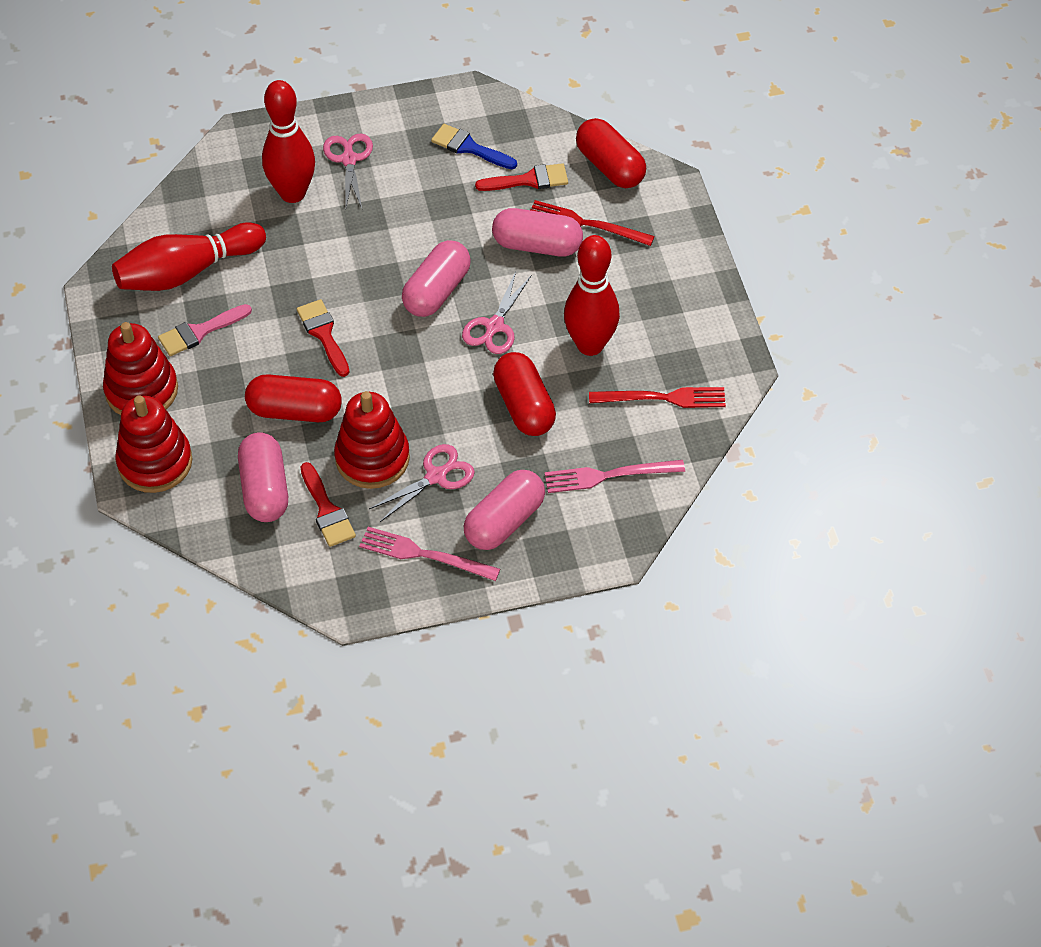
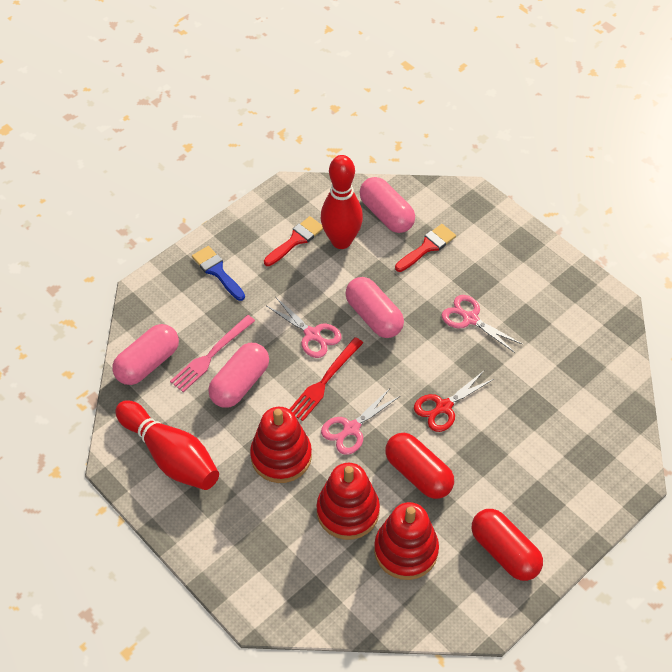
pink brush: [158,304,252,356] = 1 -> none = 0
pink fork: [359,527,500,581] [545,460,685,493] = 2 -> [170,315,255,392] = 1
red bowling pin: [112,222,266,291] [262,80,315,203] [564,235,620,356] = 3 -> [115,400,219,490] [321,155,363,249] = 2
red brush: [297,299,350,377] [300,462,356,547] [475,163,568,191] = 3 -> [264,216,323,266] [395,224,456,272] = 2
red capsule: [245,374,342,422] [493,352,556,436] [576,118,646,188] = 3 -> [385,433,454,499] [472,509,543,581] = 2
red fork: [530,200,655,246] [589,387,726,408] = 2 -> [289,337,363,421] = 1
red scissors: none = 0 -> [414,370,494,432] = 1

